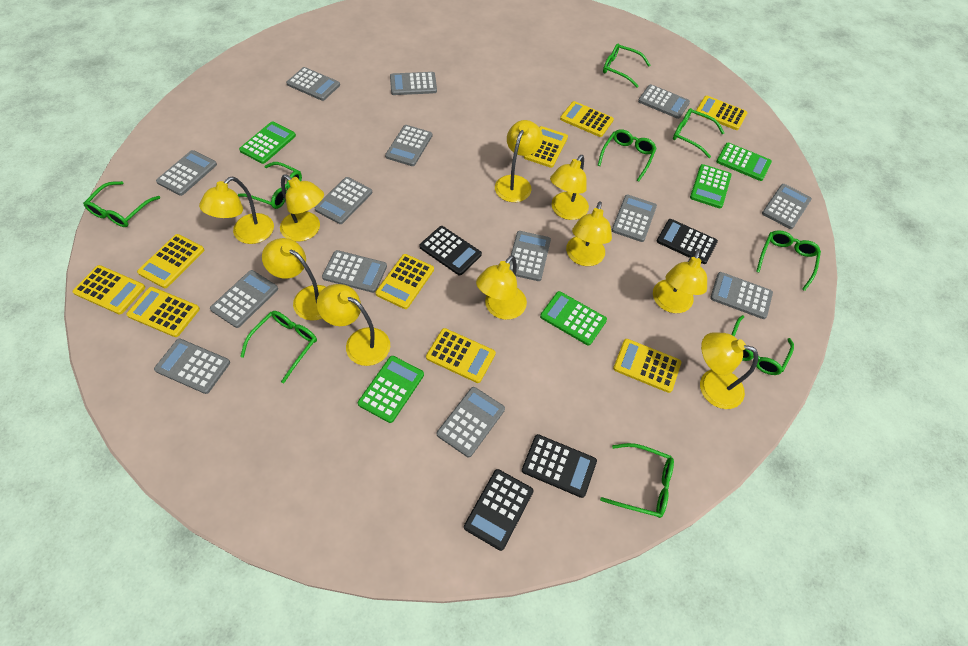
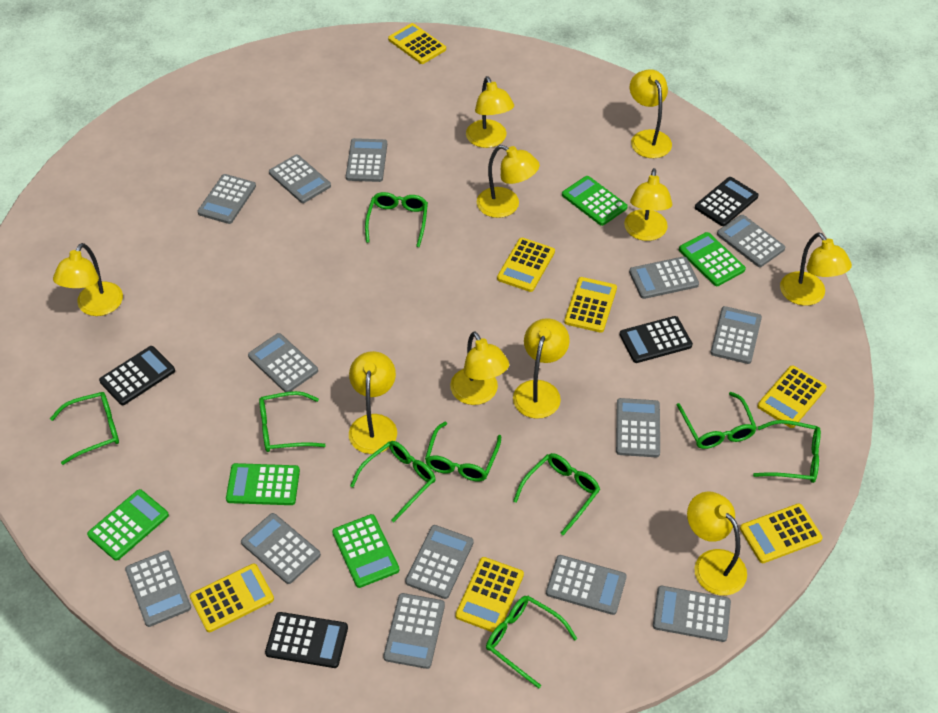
yellow calculator: [73,265,145,315] [126,287,200,337] [137,234,204,288] [375,254,434,309] [426,328,496,383] [524,126,568,168] [560,101,614,137] [613,339,681,393] [696,96,747,130] = 9 -> [190,563,274,632] [388,23,446,64] [455,557,524,632] [497,238,555,292] [564,277,617,333] [740,503,823,563] [757,365,827,428] = 7

